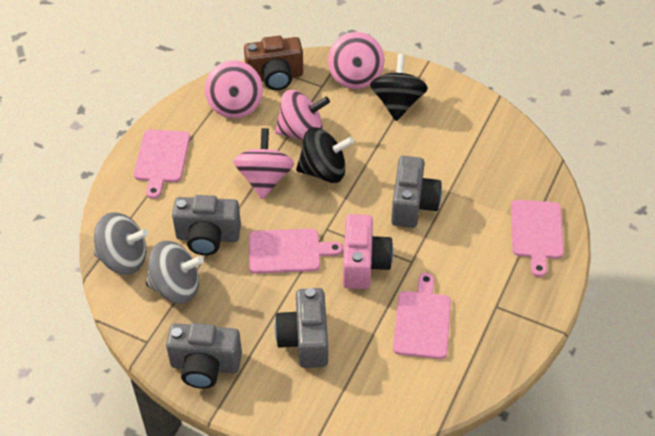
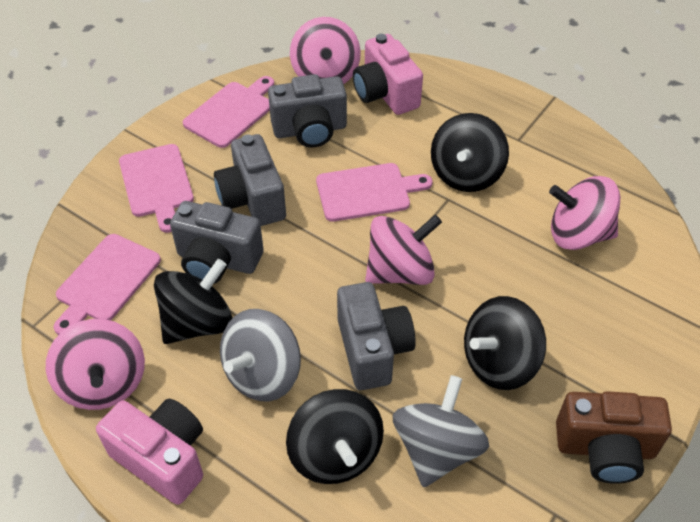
black spinning top: [296,127,354,183] [370,54,428,121] = 2 -> [154,259,232,344] [286,389,384,484] [431,113,509,192] [464,296,546,390] = 4
pink camera: [343,214,393,289] = 1 -> [96,399,203,505] [353,34,423,115] = 2

